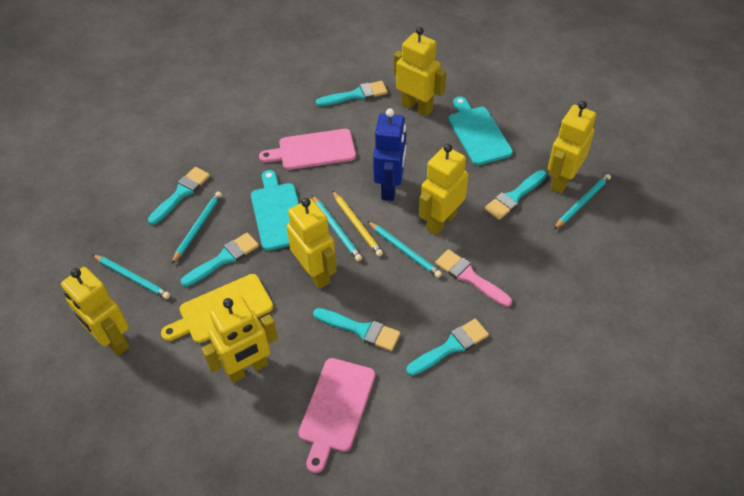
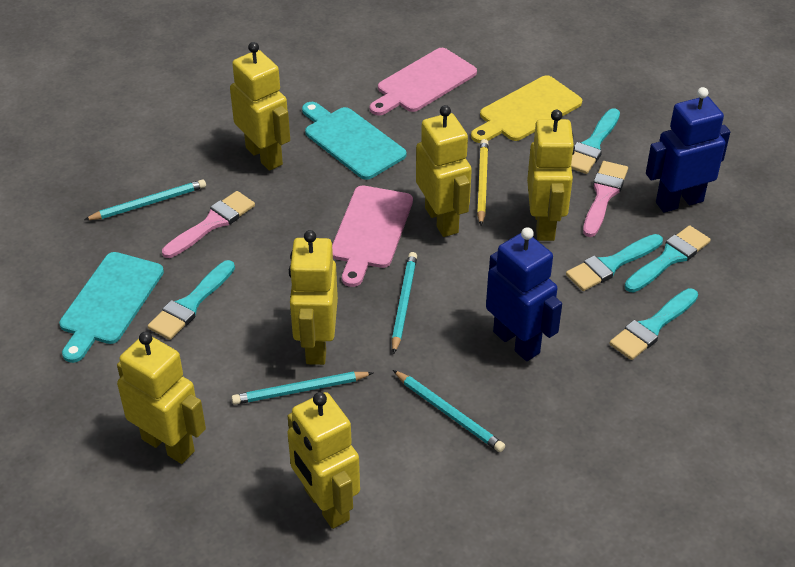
blue robot: [373,108,406,201] = 1 -> [486,227,562,361] [646,87,730,213] = 2
pink brush: [435,249,512,307] = 1 -> [162,191,255,258] [583,161,628,237] = 2
turquoise brush: [148,167,210,225] [181,232,259,287] [313,308,400,351] [316,81,388,106] [406,319,489,376] [484,170,547,220] = 6 -> [148,260,235,340] [566,234,663,291] [571,108,620,174] [609,288,698,360] [625,225,711,292] = 5
turquoise pencil: [92,254,170,299] [172,192,222,264] [312,195,362,261] [367,221,442,278] [554,174,611,229] = 5 -> [84,179,206,220] [231,371,373,405] [392,252,417,354] [393,370,505,452] = 4

